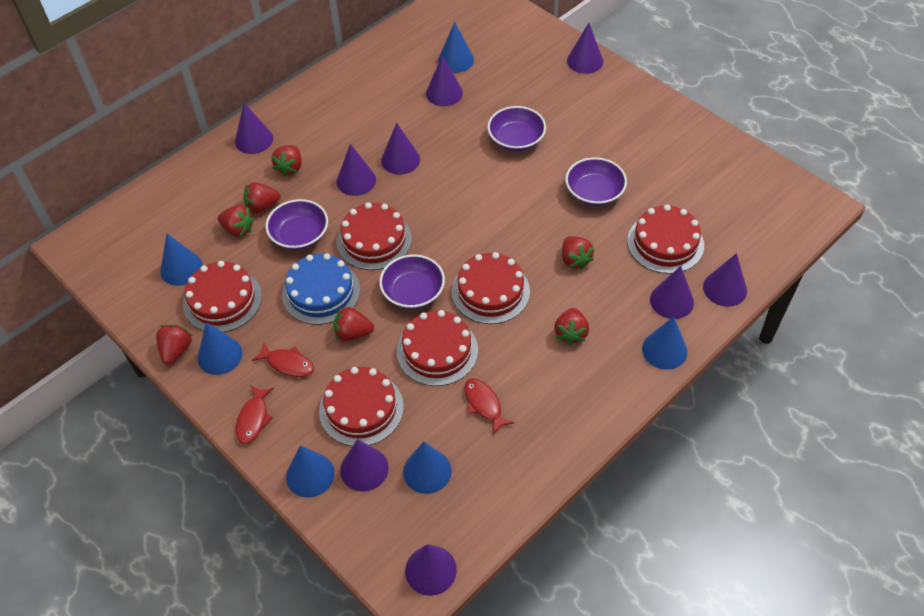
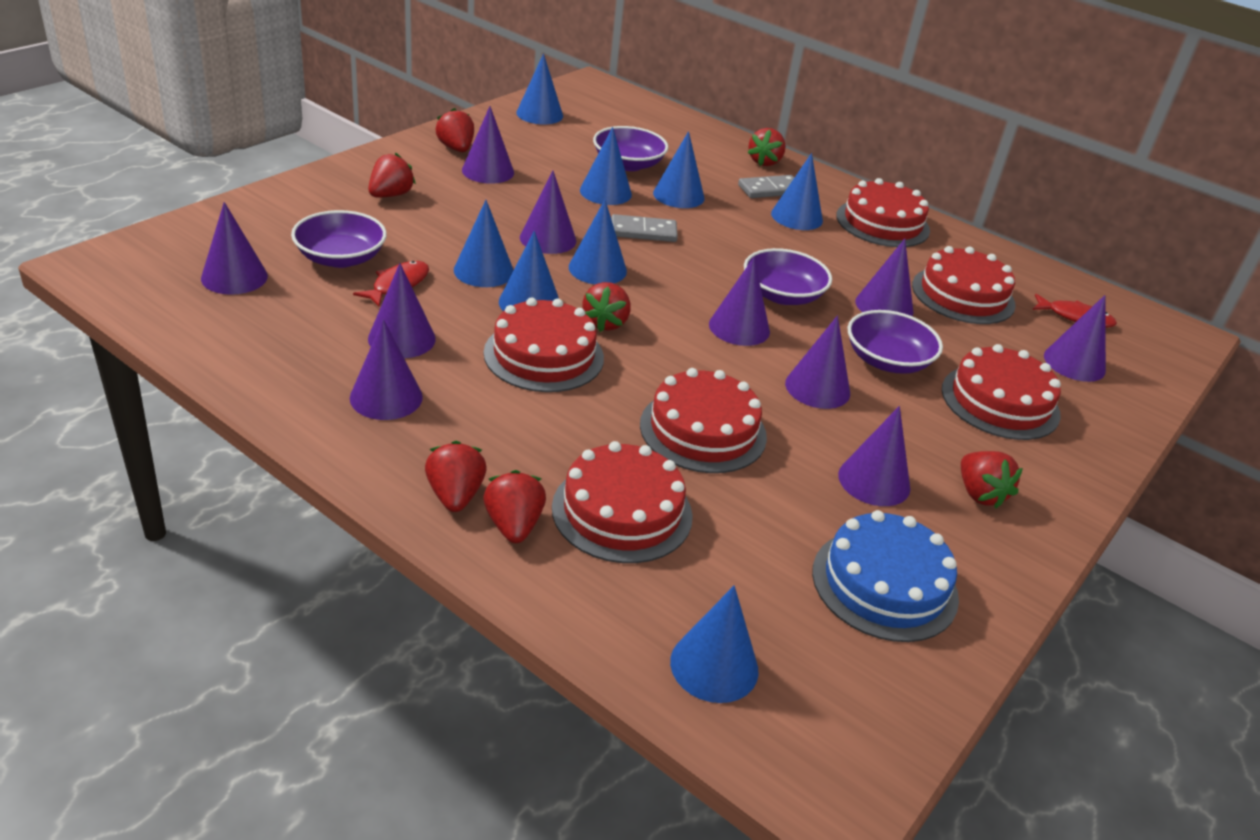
blue cone: [160,234,203,286] [198,322,242,375] [286,445,335,498] [403,442,452,494] [438,22,474,73] [642,316,688,370] = 6 -> [454,200,514,287] [499,231,559,311] [516,53,563,124] [569,200,627,284] [580,127,632,205] [653,131,704,208] [670,585,759,703] [771,153,823,230] = 8
grey domino: none = 0 -> [611,214,678,242] [738,175,794,198] = 2
purple cone: [235,103,273,154] [337,144,376,196] [340,439,389,492] [381,123,420,175] [405,544,457,596] [426,55,463,106] [567,23,603,74] [650,266,694,319] [703,253,747,307] = 9 -> [201,202,268,295] [350,319,423,420] [368,263,436,358] [462,106,514,184] [520,170,576,254] [709,257,770,346] [785,316,850,409] [838,406,910,506] [855,239,914,316] [1044,295,1106,382] = 10
red fish: [236,385,274,444] [252,342,314,377] [464,378,514,435] = 3 -> [353,261,429,307] [1032,294,1117,328] = 2

